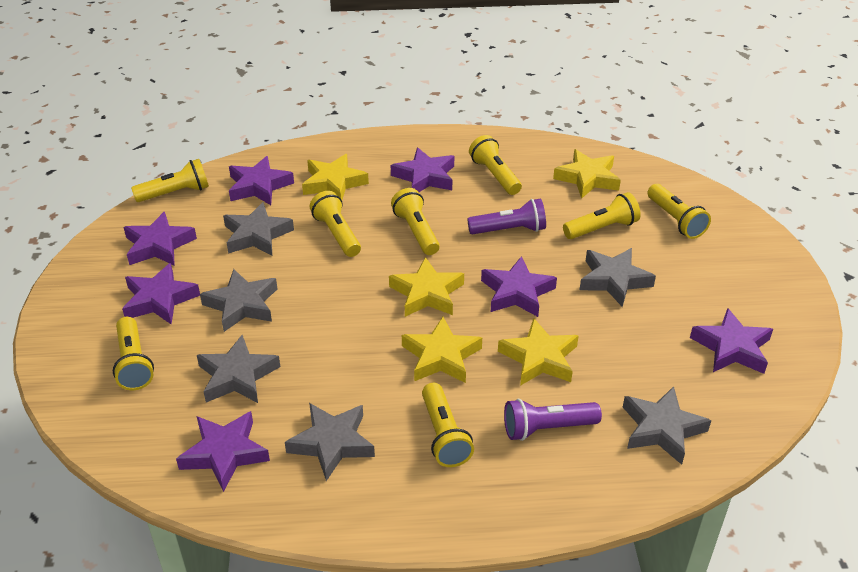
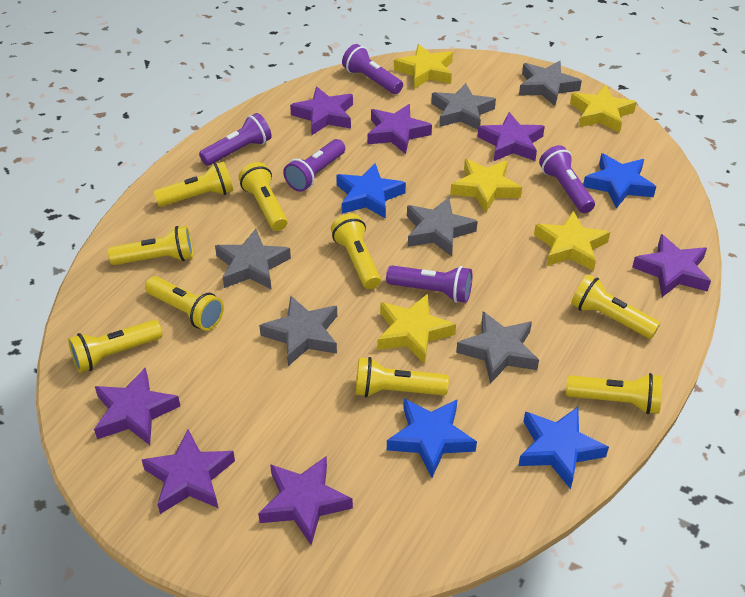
blue star: none = 0 -> [336,163,406,219] [387,399,477,478] [518,407,609,489] [583,153,656,209] = 4
purple flashlight: [467,199,546,235] [504,399,602,441] = 2 -> [199,113,272,166] [283,139,345,192] [342,44,403,94] [386,265,472,303] [539,145,595,213] = 5
yellow flashlight: [113,317,154,390] [131,159,209,202] [310,191,361,257] [391,188,440,255] [422,383,474,467] [469,135,522,195] [563,192,641,239] [647,184,711,239] = 8 -> [68,320,162,373] [108,226,193,265] [145,276,224,331] [153,161,233,207] [239,162,288,231] [331,214,381,289] [355,357,449,397] [566,373,662,414] [571,274,660,339] = 9

